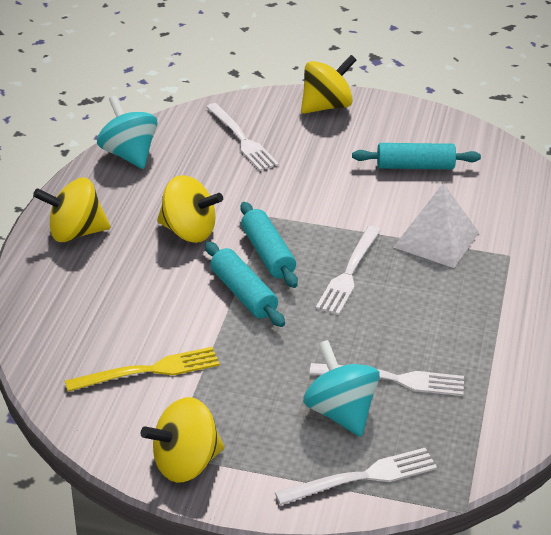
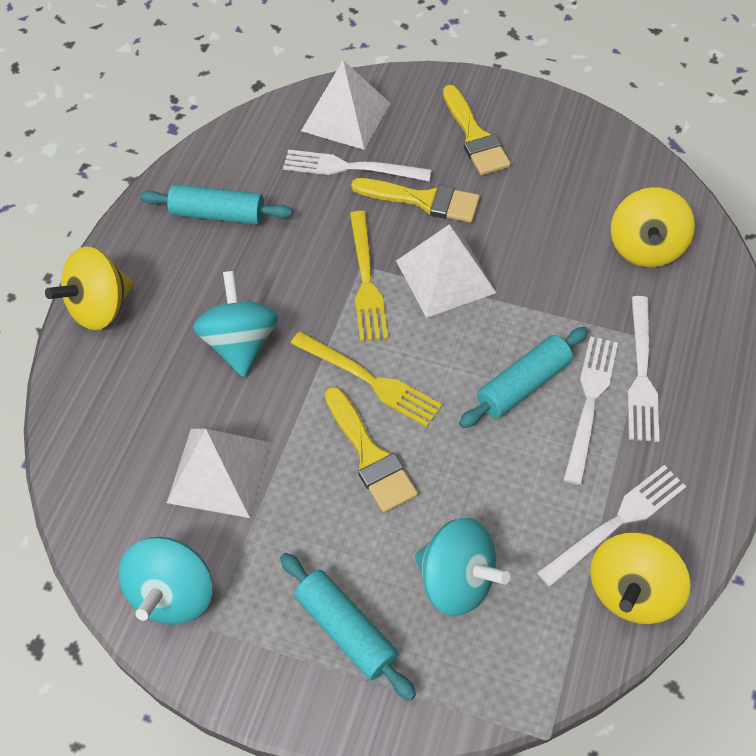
turquoise spinning top: [97,96,158,169] [303,340,380,437] = 2 -> [119,537,213,625] [193,271,279,377] [415,518,510,616] = 3
white pyramid: [393,183,479,268] = 1 -> [167,429,271,518] [301,60,390,150] [396,224,496,318] = 3
yellow brush: none = 0 -> [325,387,418,513] [351,178,480,223] [443,85,511,175] = 3
yellow fork: [65,347,220,392] = 1 -> [290,331,442,427] [350,211,388,342] = 2
yellow spinning top: [33,178,110,242] [141,397,225,483] [157,175,223,243] [301,55,357,114] = 4 -> [45,246,134,330] [590,532,691,624] [611,187,695,267] = 3

